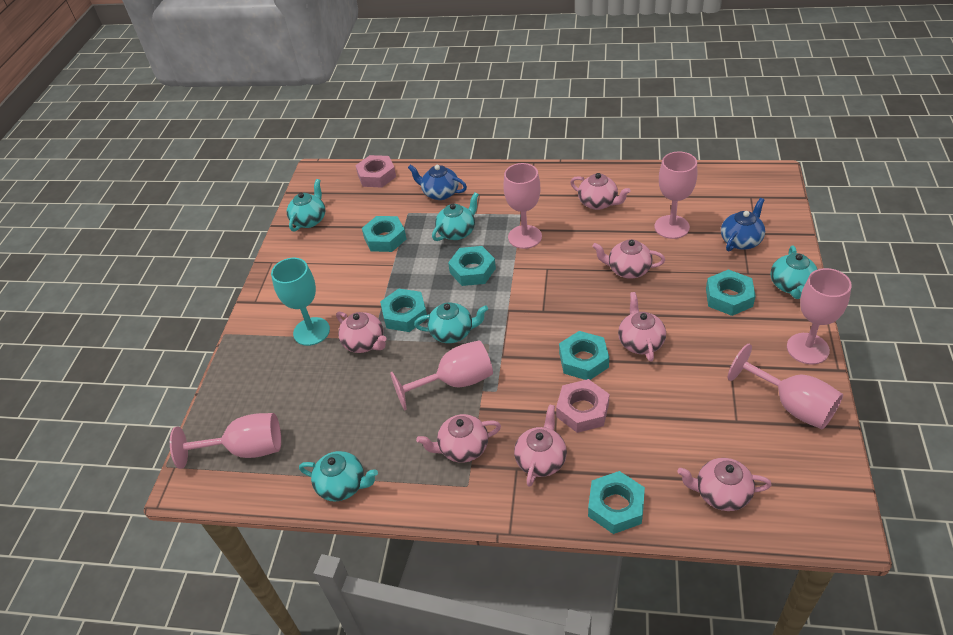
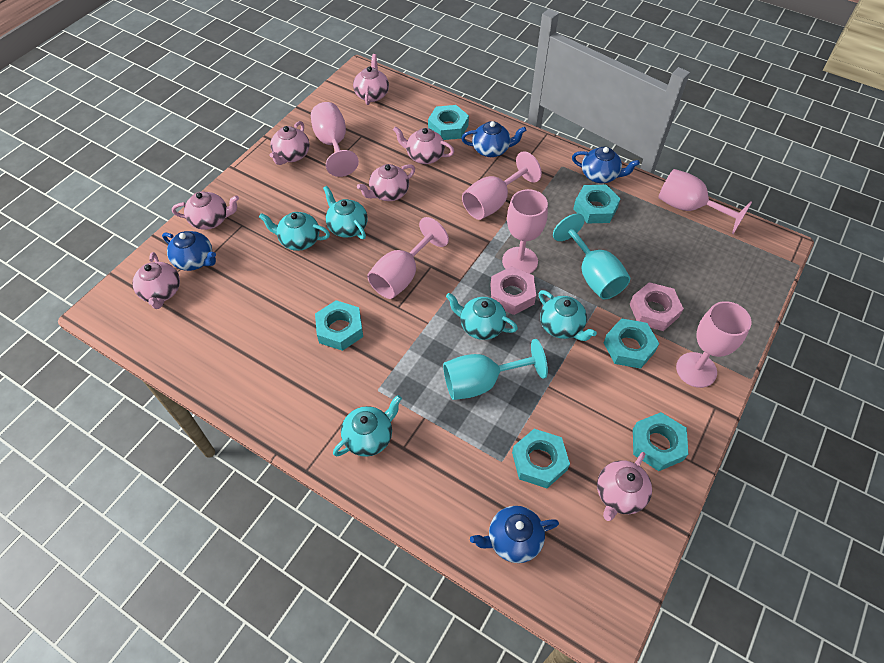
blue teapot: [408,165,467,200] [721,198,765,251] = 2 -> [162,231,216,271] [461,121,526,157] [470,506,559,563] [572,147,640,183] = 4
turquoise goblet: [271,258,330,346] = 1 -> [443,339,548,400] [553,214,630,300] = 2

